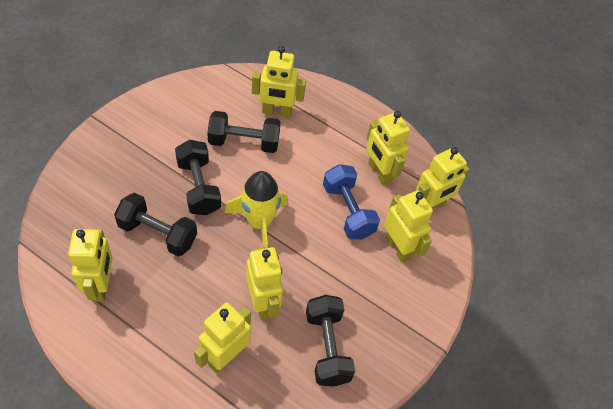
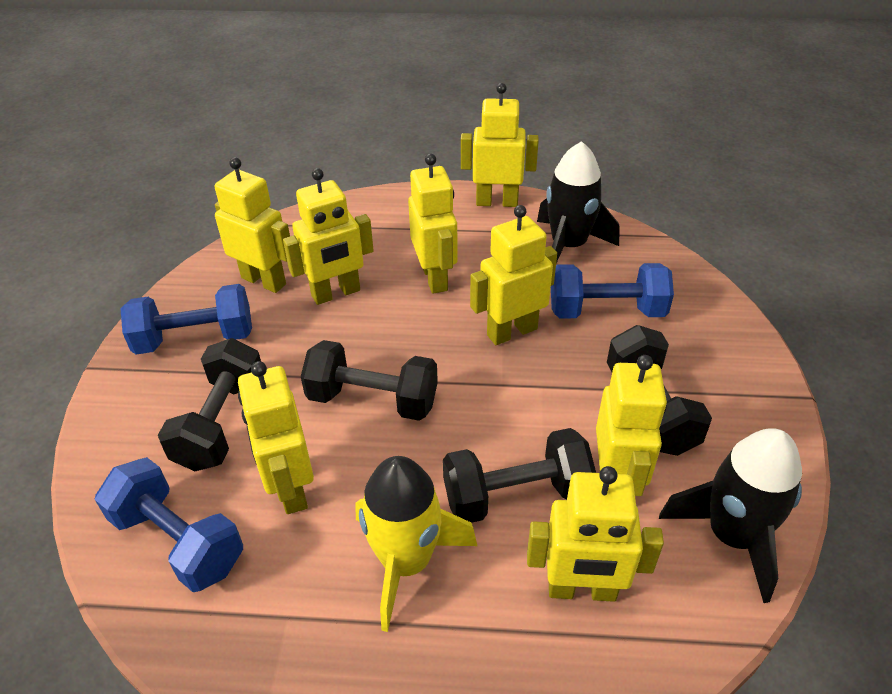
black rocket: none = 0 -> [537,141,620,263] [659,428,802,603] = 2
blue dumbbell: [323,164,380,239] = 1 -> [94,457,243,592] [121,284,252,355] [551,263,674,319] = 3
yellow robot: [68,229,113,302] [194,302,251,373] [246,247,283,320] [252,46,306,118] [366,111,410,185] [384,191,433,263] [415,147,469,208] = 7 -> [214,157,290,293] [238,361,314,514] [283,168,374,305] [408,154,458,294] [461,83,539,207] [470,205,557,345] [527,466,664,602] [596,355,667,496] = 8

